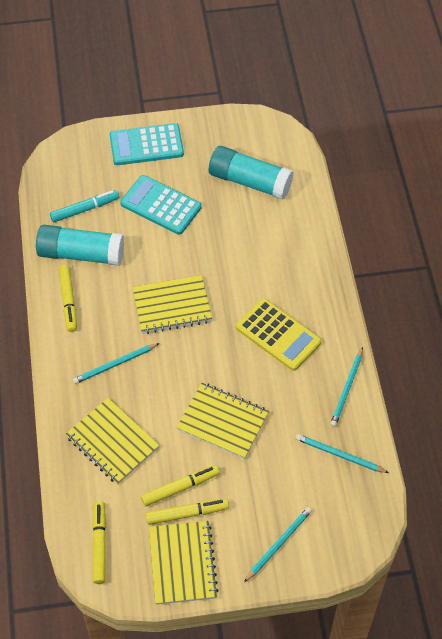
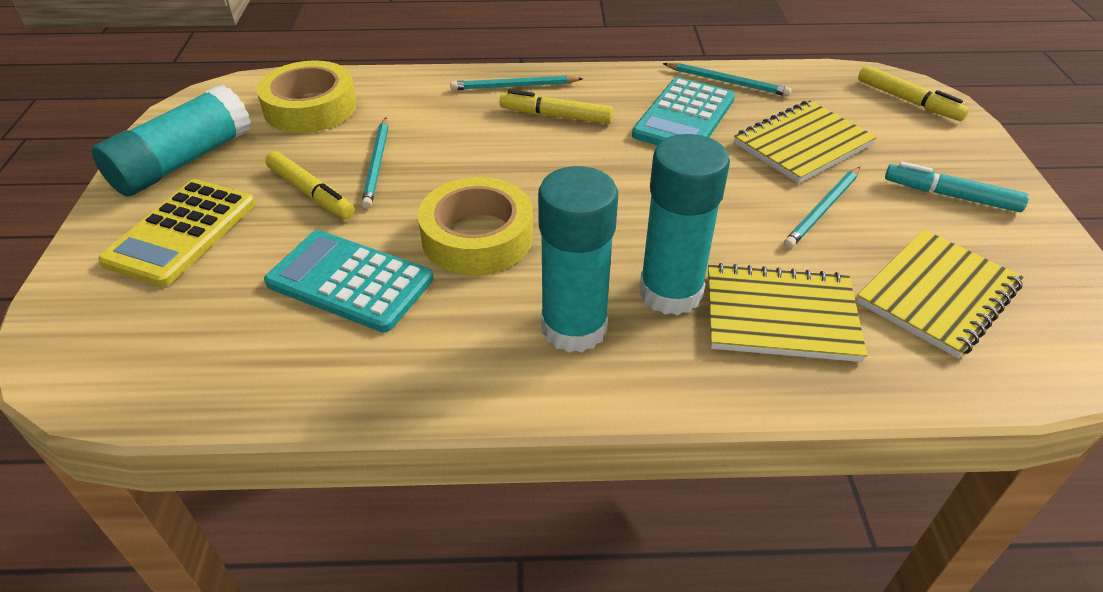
turquoise glue stick: [36,225,124,266] [209,146,294,200] = 2 -> [92,85,251,196] [538,166,618,353] [640,134,730,315] = 3
yellow marker: [59,265,77,332] [92,501,106,584] [141,465,219,506] [146,498,229,525] = 4 -> [265,151,355,219] [500,90,614,124] [858,65,969,121] = 3
yellow notebook: [66,398,160,484] [132,275,212,334] [149,521,219,605] [176,383,269,459] = 4 -> [708,263,867,362] [734,100,877,183] [856,229,1024,358] = 3
yellow tape: none = 0 -> [257,61,357,133] [418,177,533,275] = 2

